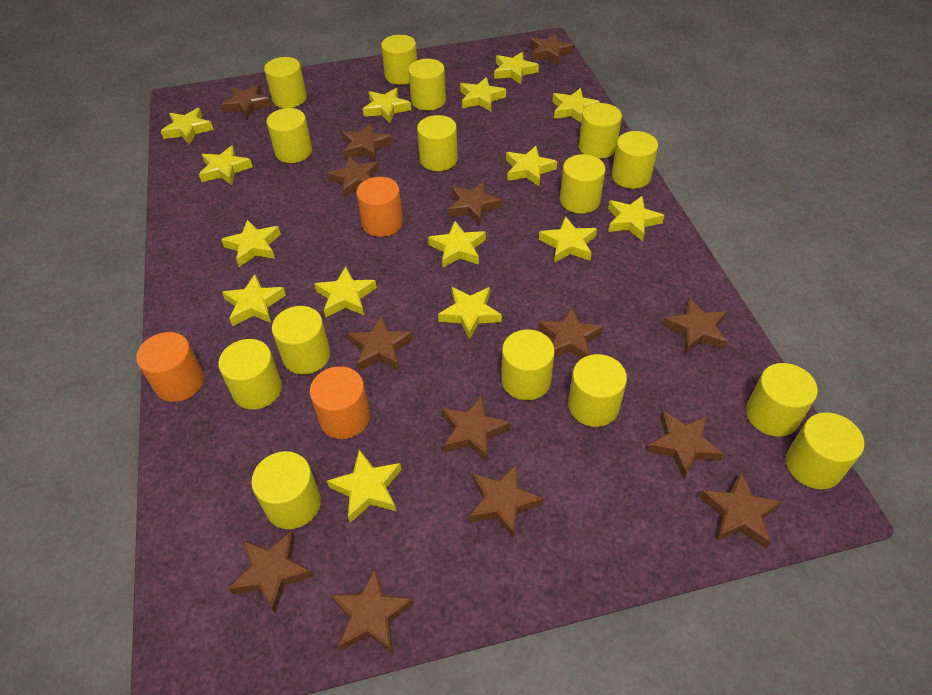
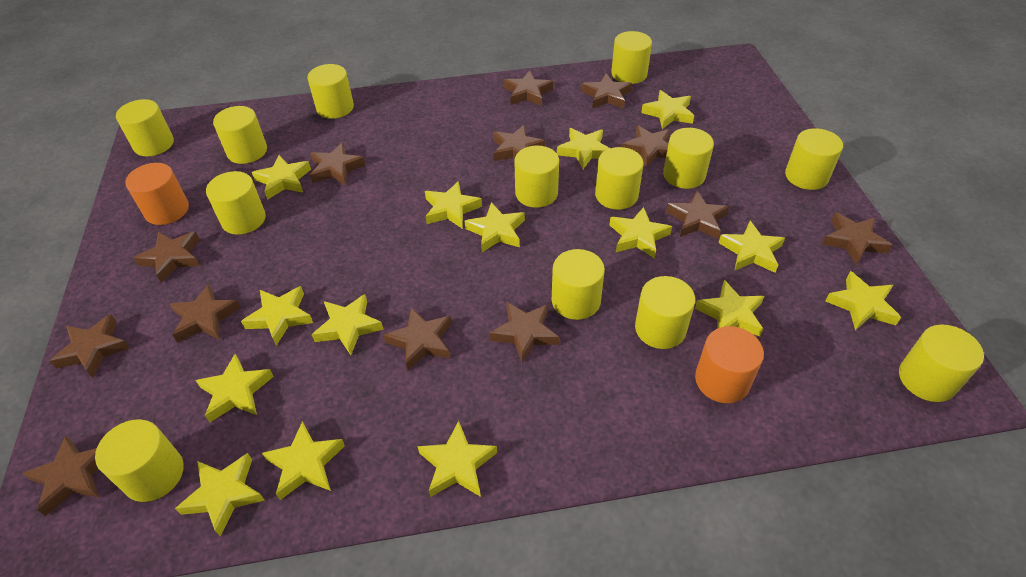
brown star: [221,84,271,119] [228,531,314,613] [327,156,379,198] [330,568,414,653] [342,123,392,161] [348,316,413,371] [442,395,510,462] [448,181,502,225] [469,464,544,539] [530,33,574,65] [538,307,604,358] [646,411,724,479] [662,298,728,353] [700,472,782,548] = 14 -> [22,436,99,516] [50,314,130,378] [134,232,200,283] [170,284,241,343] [310,143,365,186] [383,307,452,370] [489,302,559,363] [493,125,545,161] [504,70,553,106] [581,73,632,109] [622,125,670,168] [666,191,729,239] [822,212,892,265] = 13
orange cylinder: [136,332,204,402] [310,366,370,439] [356,177,403,237] = 3 -> [126,163,189,225] [695,326,764,403] = 2
yellow cylinder: [218,339,282,410] [251,451,321,529] [264,57,307,108] [266,108,312,163] [272,306,331,374] [381,35,417,85] [408,59,446,111] [417,115,458,171] [501,330,555,400] [560,154,605,214] [568,354,627,427] [579,103,622,159] [612,131,658,189] [746,363,818,437] [786,412,864,489] = 15 -> [95,419,184,502] [116,99,174,156] [206,171,266,235] [213,106,267,164] [307,64,354,119] [514,145,559,208] [552,249,605,320] [595,147,644,210] [611,31,652,84] [635,276,695,349] [663,128,714,189] [785,128,843,190] [899,324,984,402] = 13

